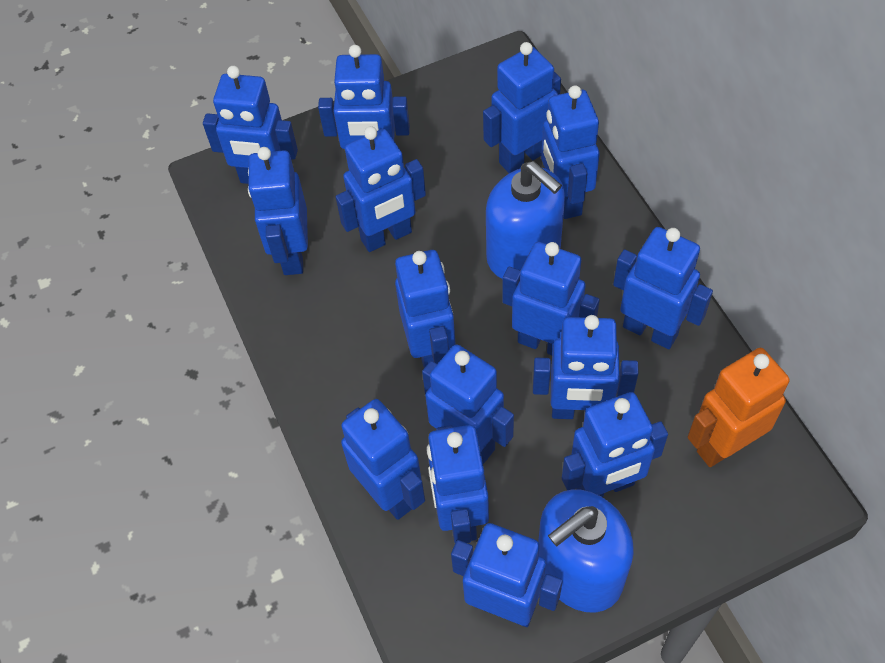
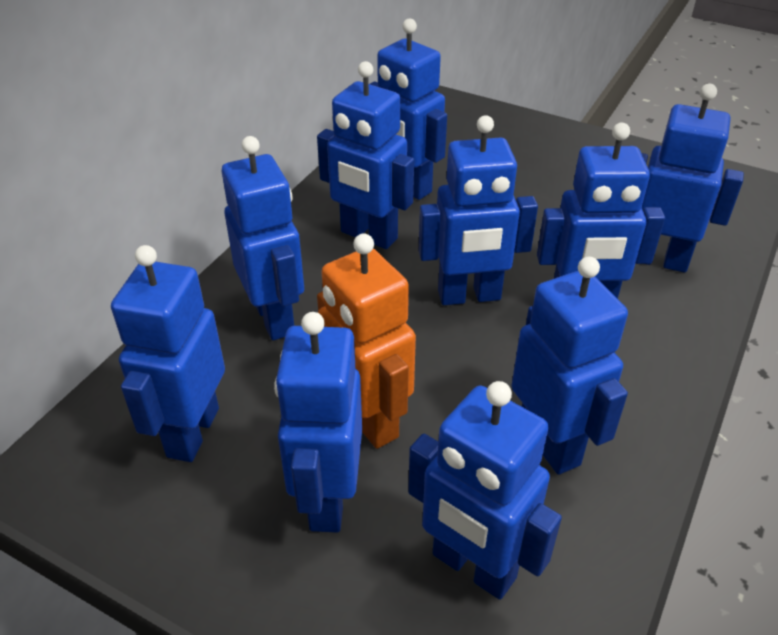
blue robot: [203,66,298,184] [248,147,308,275] [318,45,410,149] [336,126,426,252] [341,399,425,520] [395,250,455,368] [422,344,514,464] [427,425,489,543] [451,523,562,627] [483,42,561,173] [503,242,600,355] [533,315,639,419] [541,85,600,219] [562,392,668,497] [613,227,713,349] = 15 -> [111,245,225,462] [222,136,304,340] [274,312,362,533] [317,61,414,249] [370,18,447,200] [408,381,562,600] [419,115,538,305] [511,257,628,475] [537,123,665,299] [641,84,744,273] = 10
blue soap dispenser: [486,161,565,279] [538,489,634,613] = 2 -> none = 0

